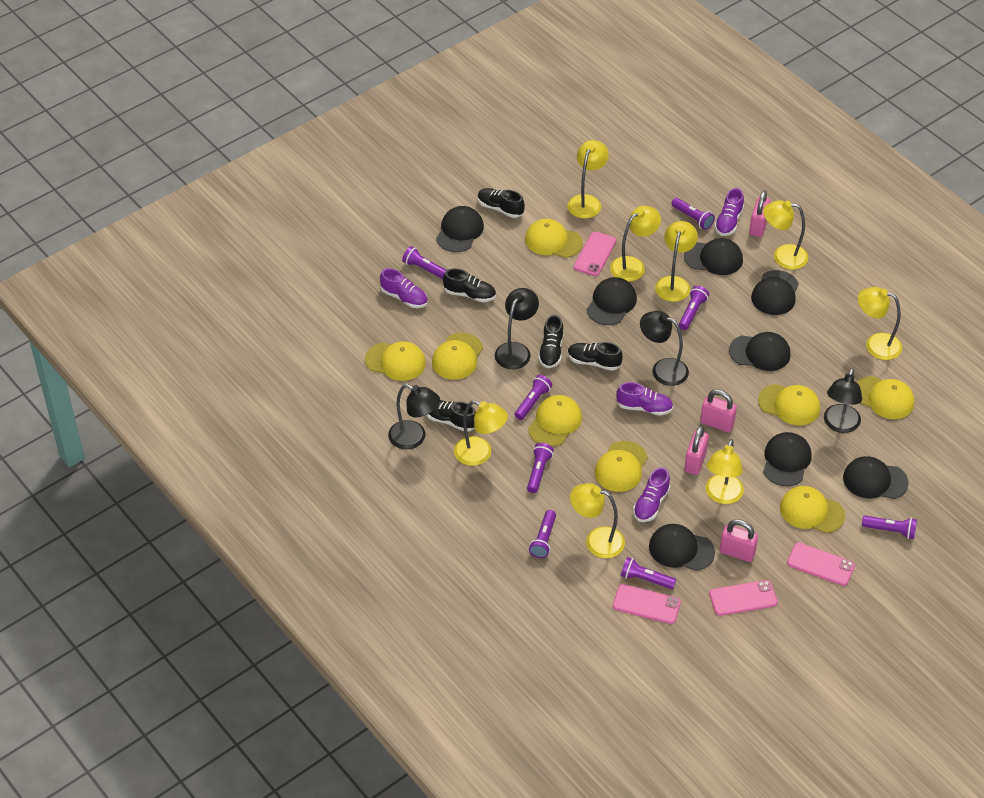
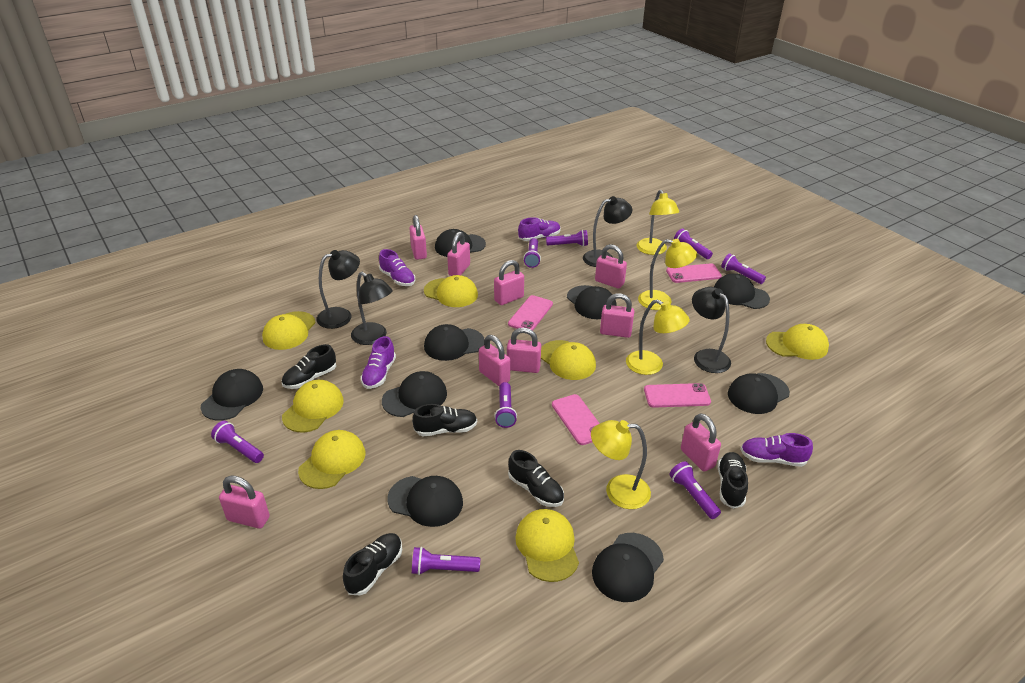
black cap: [436,206,484,252] [587,277,637,325] [649,524,715,571] [684,238,743,275] [729,332,791,371] [751,270,799,315] [763,432,812,486] [843,456,909,499] = 8 -> [201,369,263,421] [382,371,447,417] [387,476,463,527] [424,324,485,361] [435,229,486,257] [567,285,617,319] [592,533,664,602] [714,273,770,309] [728,373,790,414] = 9
pink padlock: [684,426,709,475] [700,389,737,432] [720,519,758,562] [749,190,771,237] = 4 -> [219,475,270,529] [409,215,427,260] [447,232,470,276] [479,335,510,386] [494,260,524,305] [507,328,541,373] [595,244,627,288] [600,293,634,338] [681,413,721,472] = 9
yellow cap: [365,341,426,381] [432,333,483,380] [525,219,583,258] [528,395,582,446] [595,441,648,492] [758,384,820,425] [780,486,845,533] [857,376,914,419] = 8 -> [262,311,316,350] [282,380,344,432] [298,430,365,489] [424,275,478,307] [515,509,579,582] [541,340,596,380] [766,324,829,360] = 7
yellow lamp: [454,400,508,466] [567,140,609,218] [570,483,625,558] [610,206,661,282] [655,221,698,302] [706,439,744,504] [763,200,808,269] [858,287,902,360] = 8 -> [591,420,651,509] [626,300,690,375] [637,190,680,255] [638,239,697,310] = 4

